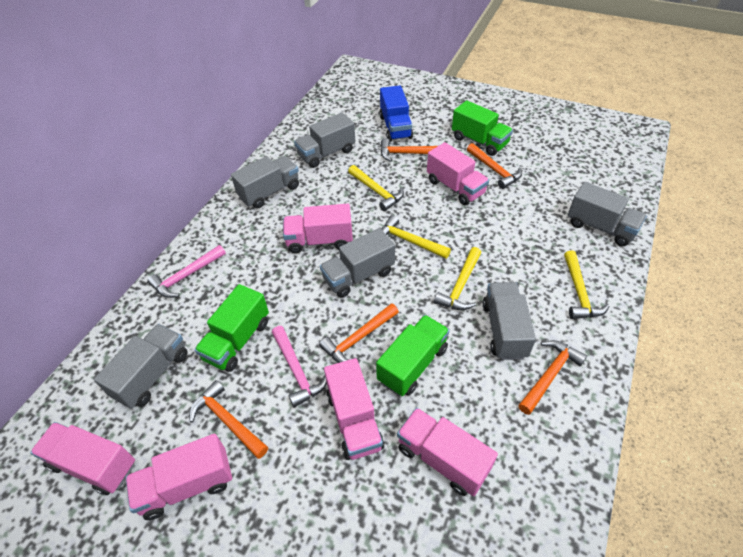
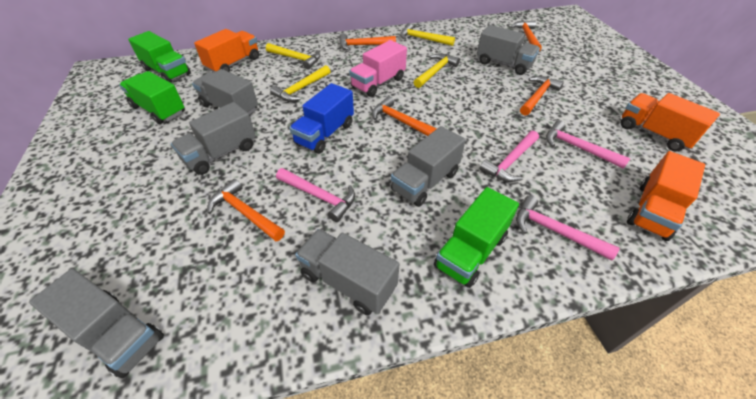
orange truck: none = 0 -> [194,29,259,73] [621,93,720,151] [627,151,705,241] = 3
pink hammer: [147,245,226,298] [272,326,327,408] = 2 -> [276,168,355,222] [479,131,539,182] [516,195,620,260] [546,120,631,169] = 4
pink truck: [30,422,135,495] [126,434,232,520] [283,204,353,253] [324,358,384,460] [397,407,498,496] [427,142,489,205] = 6 -> [349,40,407,97] = 1

